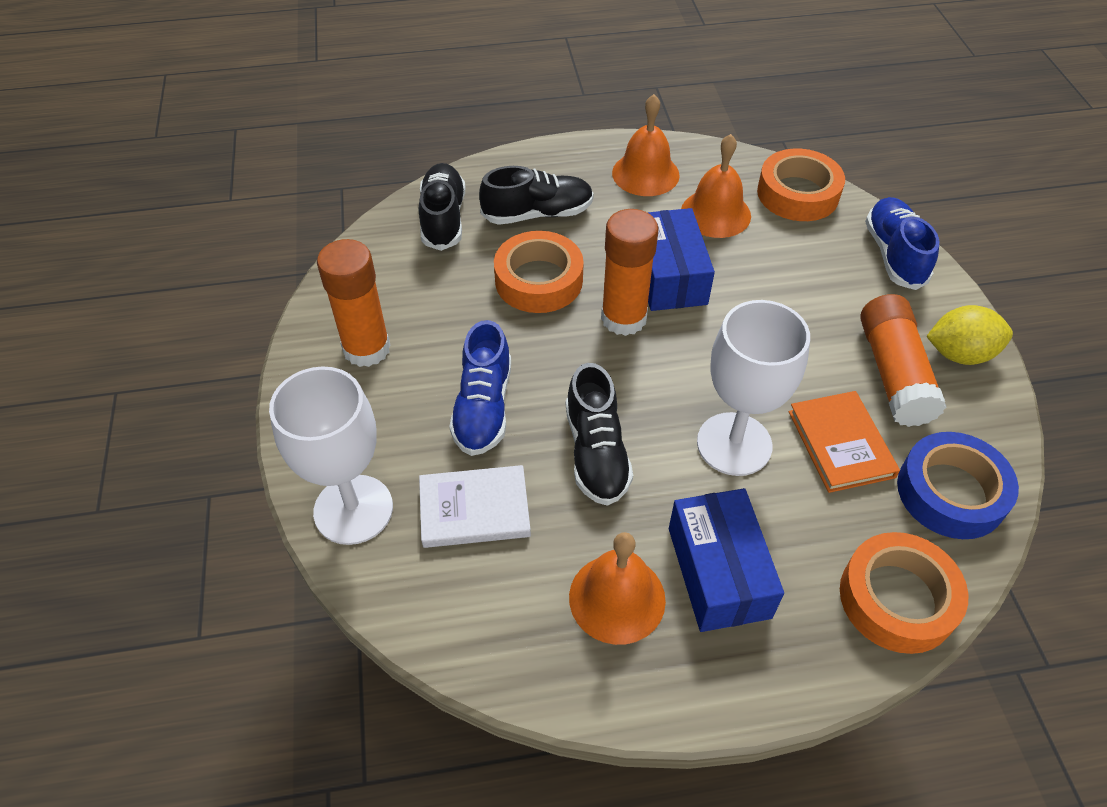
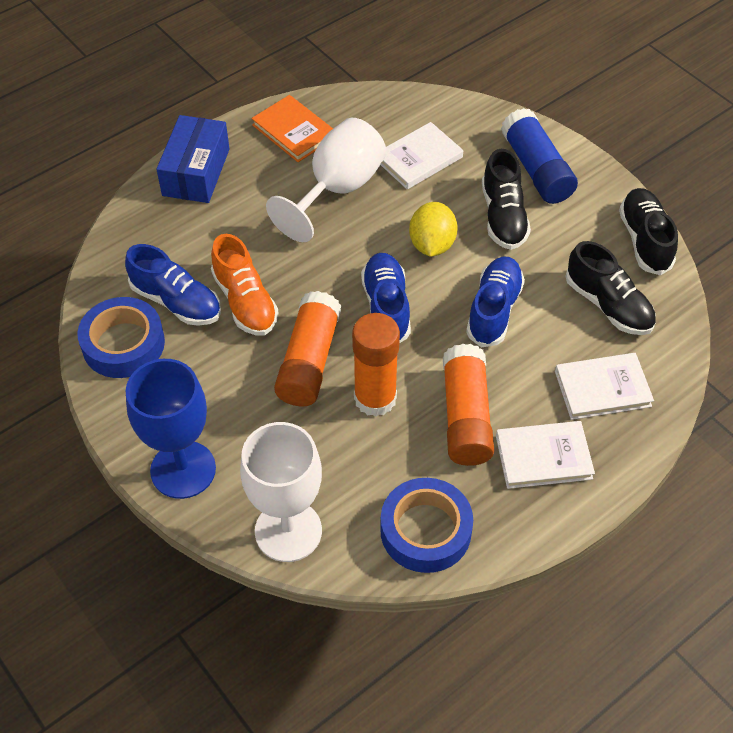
blue box: [647,208,715,311] [669,488,784,632] = 2 -> [156,115,229,203] = 1
blue glue stick: none = 0 -> [501,108,578,204] = 1
blue goblet: none = 0 -> [126,359,216,499] = 1
blue shoe: [449,320,511,456] [865,197,939,290] = 2 -> [125,244,221,326] [361,253,411,343] [466,257,525,348] = 3
blue tape: [897,432,1019,539] = 1 -> [78,297,165,378] [380,478,473,573] = 2
orange bell: [569,532,666,645] [612,94,680,196] [681,134,751,238] = 3 -> none = 0
orange shoe: none = 0 -> [211,234,278,336] = 1
orange tape: [494,231,584,313] [757,149,845,221] [840,532,968,654] = 3 -> none = 0
white book: [419,465,531,548] = 1 -> [380,122,463,189] [496,421,595,489] [555,353,654,420] = 3

